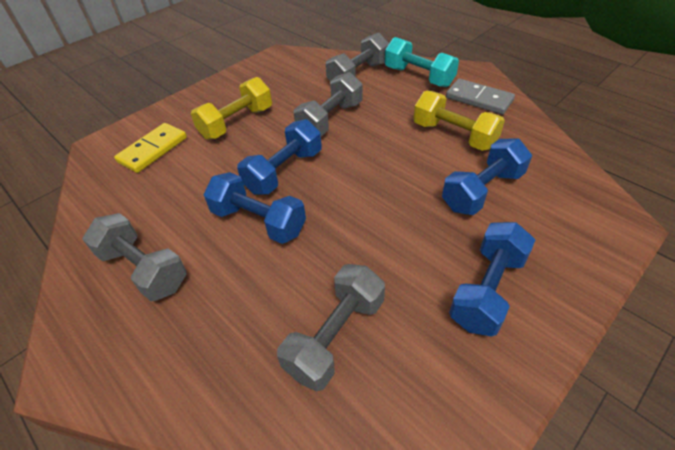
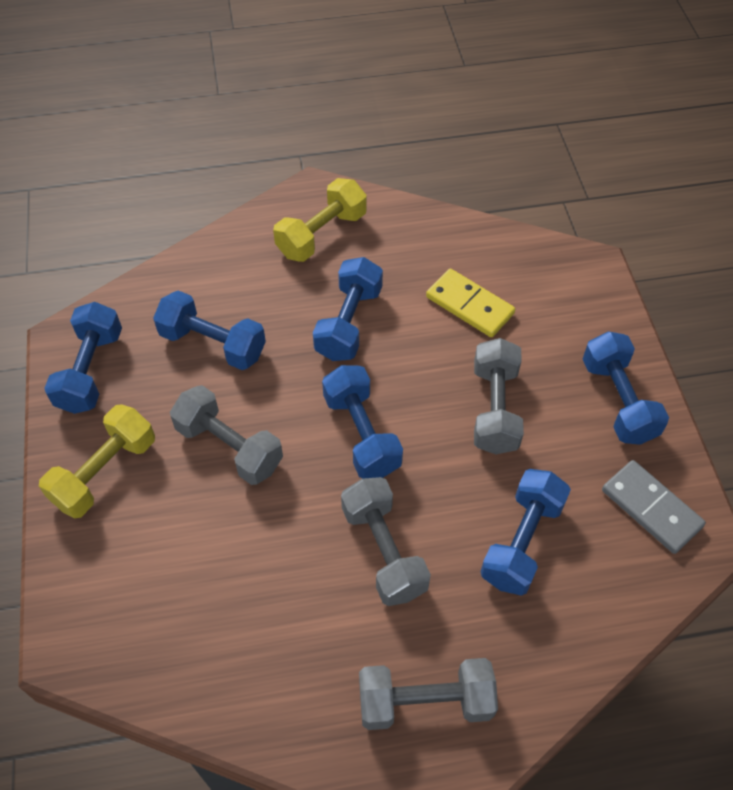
blue dumbbell: [203,172,306,244] [237,119,322,194] [442,138,532,215] [449,222,535,336] = 4 -> [44,302,122,414] [153,291,266,370] [313,257,383,361] [322,365,403,479] [481,469,571,596] [583,331,669,445] = 6
turquoise dumbbell: [385,37,459,87] = 1 -> none = 0

